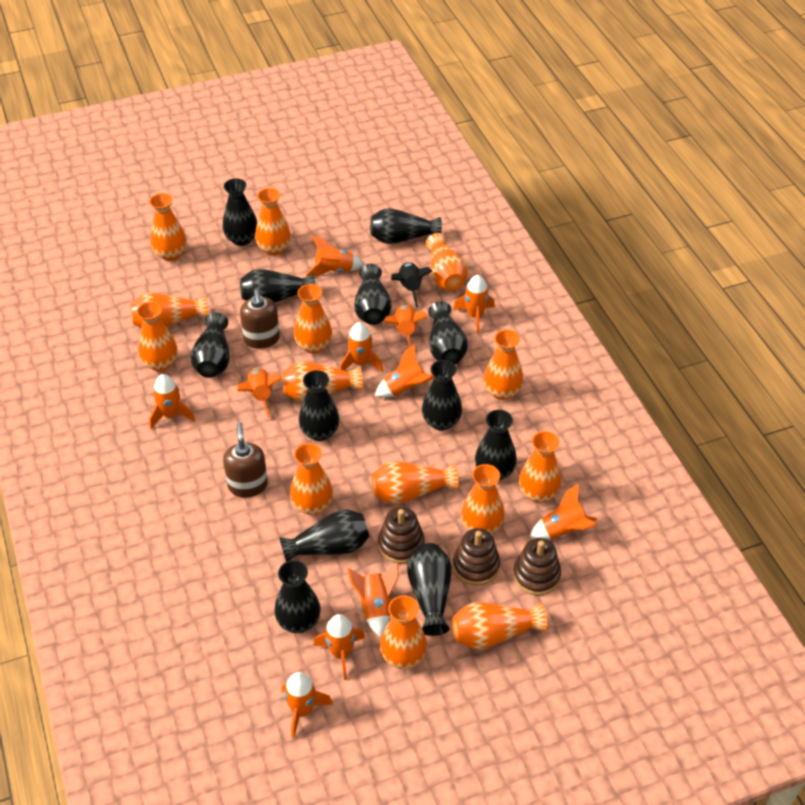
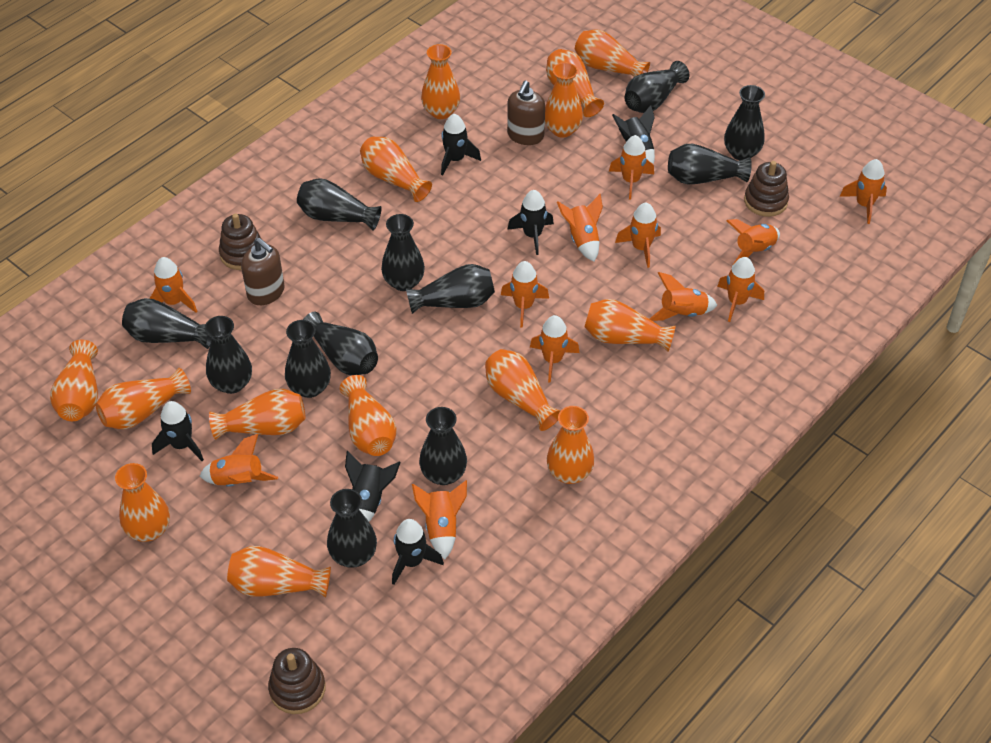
black rocket: [391,262,432,308] = 1 -> [152,401,204,461] [345,451,401,522] [392,519,444,585] [441,114,481,175] [507,190,554,255] [612,105,655,164] = 6
orange rocket: [149,374,195,429] [237,368,282,418] [282,672,333,738] [305,235,363,276] [313,614,365,680] [340,322,383,372] [347,562,398,637] [375,344,435,398] [384,305,427,348] [453,275,495,333] [530,483,597,539] = 11 -> [150,257,198,313] [200,434,278,487] [412,480,467,560] [501,261,549,328] [530,315,580,383] [557,194,603,262] [609,135,654,200] [615,202,661,268] [650,272,717,321] [717,257,764,322] [727,219,780,266] [840,159,887,224] = 12

